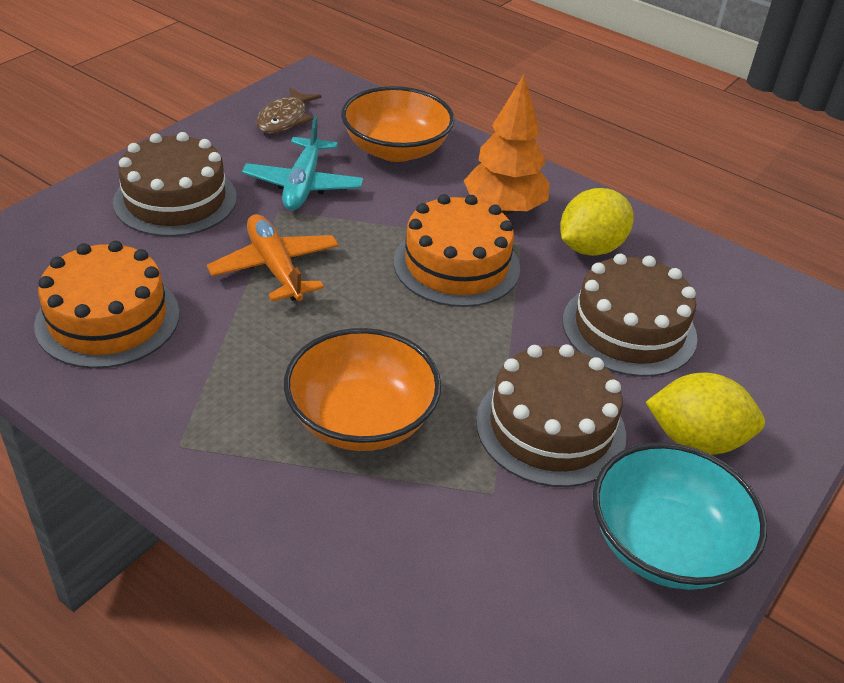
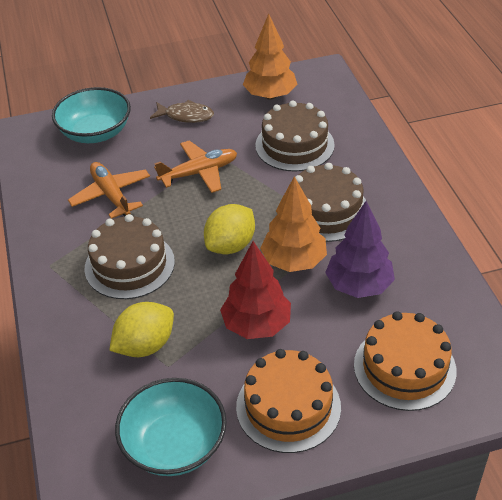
orange bowl: [284,328,441,451] [341,86,455,162] = 2 -> none = 0
orange plane: [207,214,339,302] = 1 -> [68,162,150,219] [154,140,237,193] = 2
orange tree: [464,75,550,215] = 1 -> [243,14,297,100] [260,176,327,272] = 2
purple tree: none = 0 -> [325,201,395,298] = 1
red tree: none = 0 -> [220,241,291,339] = 1
turquoise bowl: [593,442,767,590] = 1 -> [52,87,131,143] [115,378,227,476] = 2
turquoise plane: [242,116,363,210] = 1 -> none = 0

